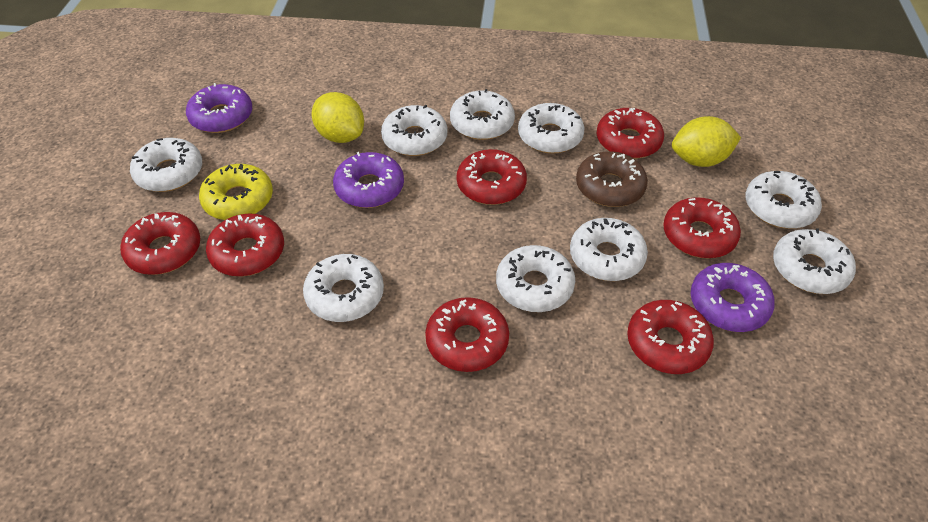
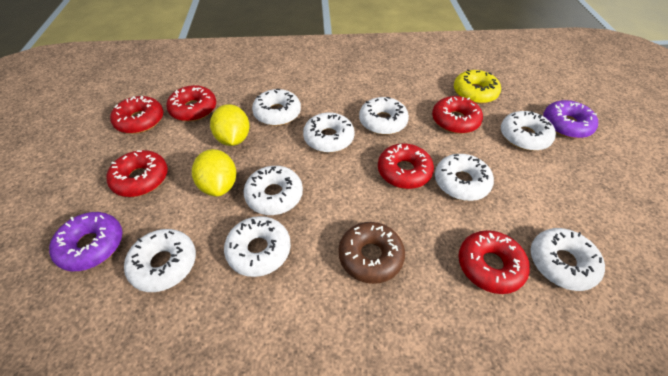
purple donut: [186,83,252,133] [333,152,404,208] [691,263,775,332] = 3 -> [49,212,122,271] [543,100,598,138] = 2
red donut: [120,212,200,275] [206,214,284,277] [425,297,509,372] [457,149,527,205] [596,108,664,159] [627,300,714,374] [663,197,741,258] = 7 -> [106,150,168,197] [110,96,164,134] [166,85,216,122] [378,144,434,189] [432,96,483,134] [459,230,530,294] = 6

